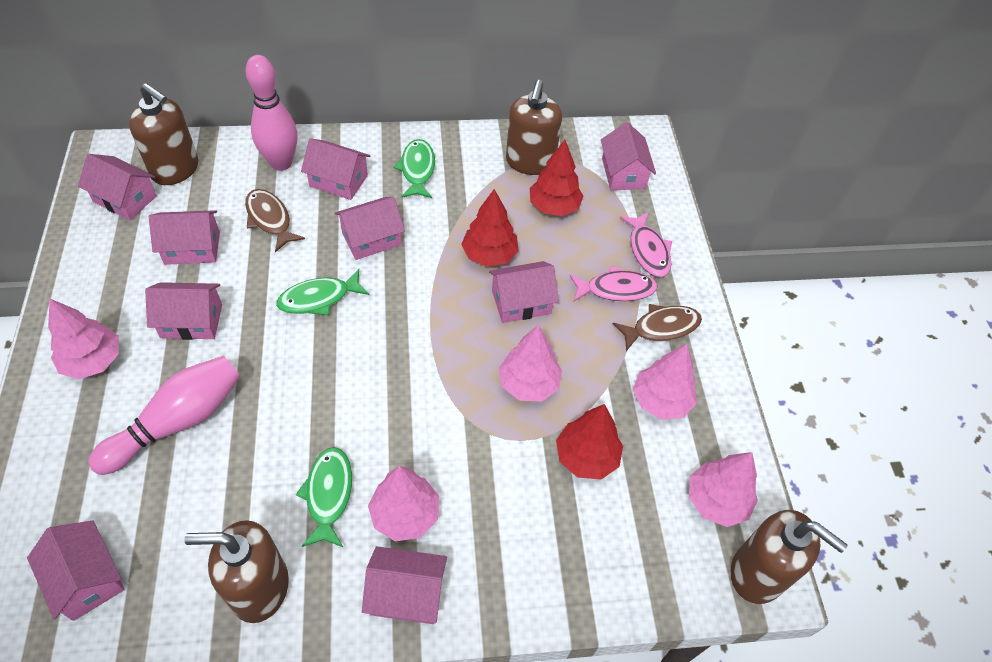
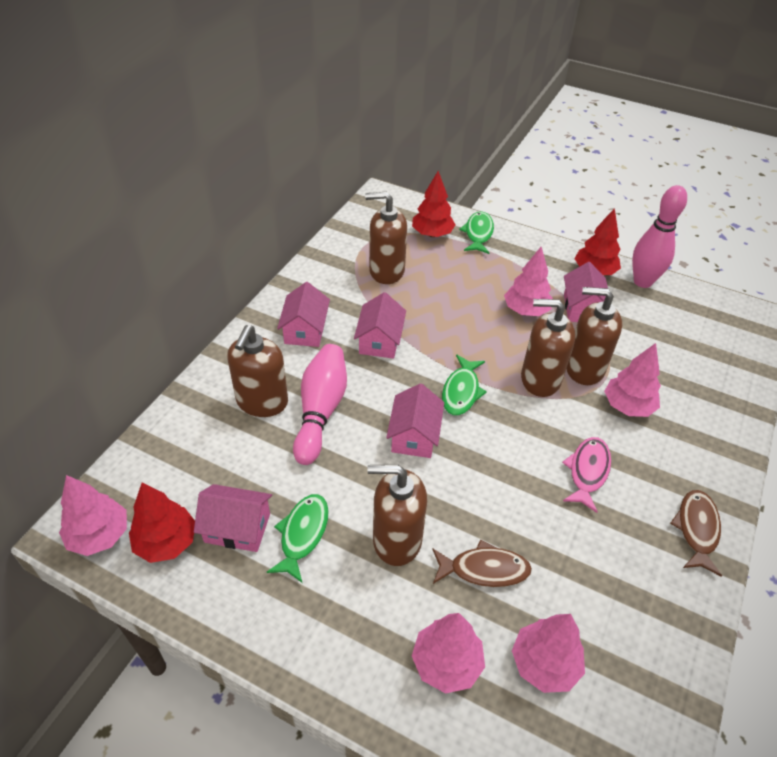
brown soap dispenser: [129,83,198,185] [184,520,289,623] [506,80,562,175] [731,510,848,604] = 4 -> [227,325,288,417] [365,192,407,284] [367,465,427,566] [521,299,576,397] [567,287,622,385] = 5
pink fish: [569,265,657,301] [620,212,672,277] = 2 -> [562,437,611,513] = 1
pink house: [27,520,124,621] [78,154,157,220] [145,282,222,340] [149,210,220,265] [301,138,370,200] [335,197,405,260] [362,546,447,624] [489,261,559,323] [601,122,656,191] = 9 -> [194,484,272,552] [277,282,330,347] [354,292,406,359] [386,383,444,458] [564,262,608,322] = 5

